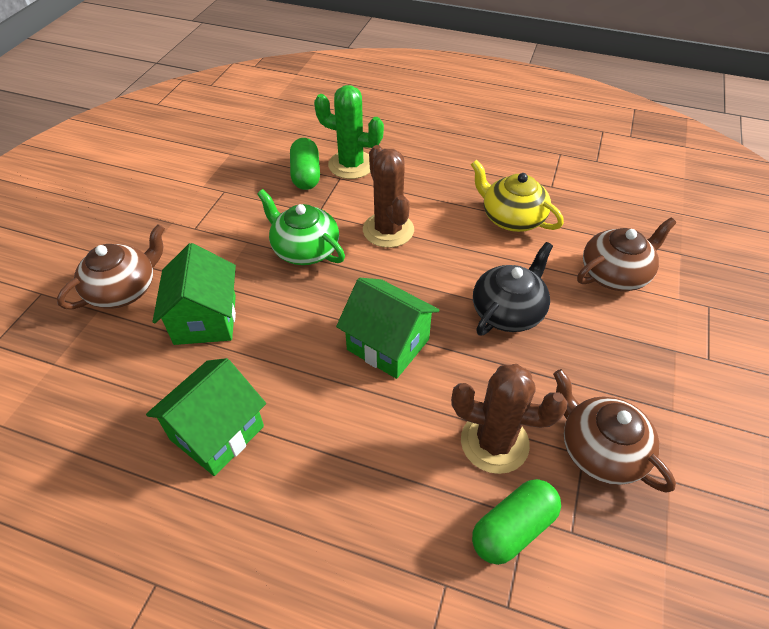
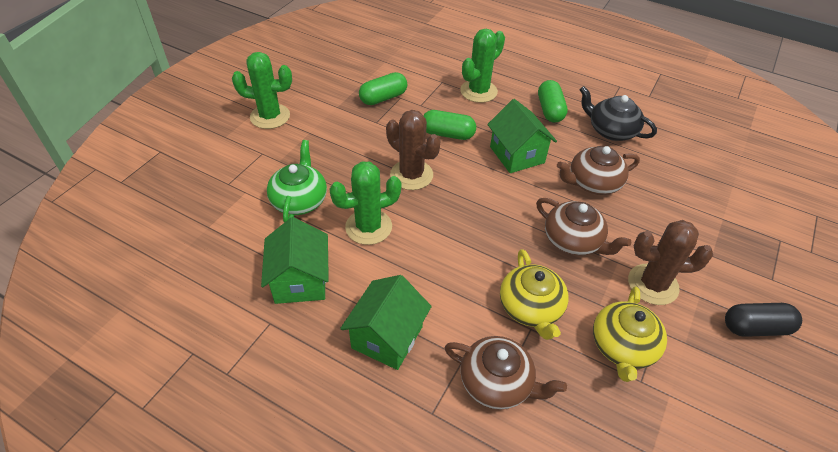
black capsule: none = 0 -> [725,303,802,337] = 1
green cactus: [314,85,384,179] = 1 -> [232,52,292,129] [329,161,401,245] [460,29,505,103] = 3
green capsule: [290,138,320,190] [472,479,561,565] = 2 -> [359,72,407,105] [423,110,476,140] [538,80,568,123] = 3
yellow teapot: [471,160,564,232] = 1 -> [500,249,569,340] [593,286,667,382] = 2

